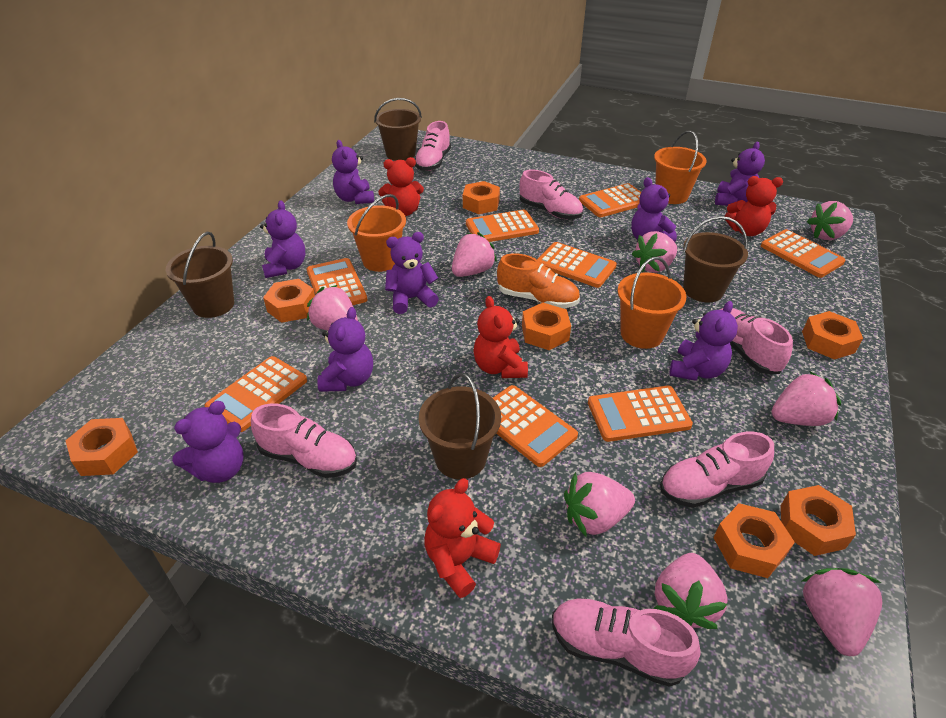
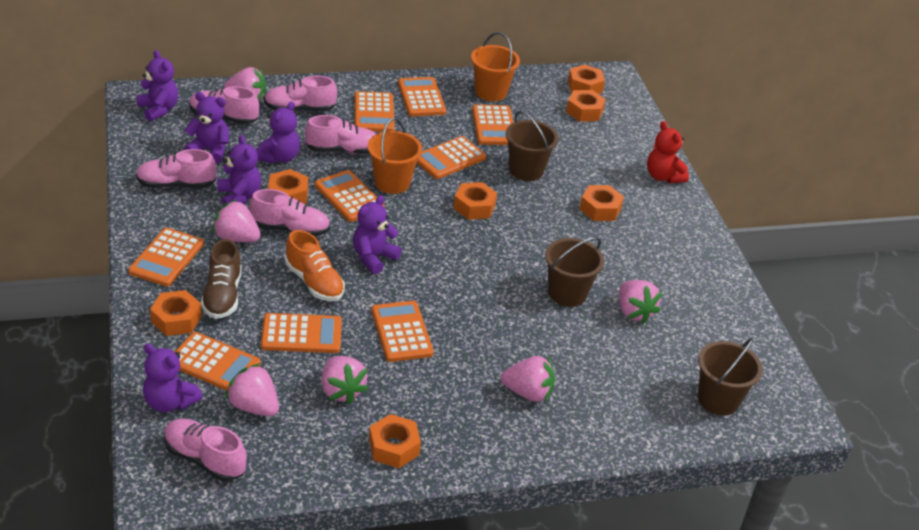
brown bucket: [166,232,234,318] [374,98,422,161] [419,373,501,479] [683,216,748,302] = 4 -> [505,111,558,181] [545,237,604,307] [698,338,763,416] = 3
brown shoe: none = 0 -> [201,239,242,319] = 1
orange bucket: [347,194,406,272] [617,257,687,349] [654,131,707,204] = 3 -> [367,118,422,194] [471,32,520,101] = 2
orange calculator: [205,356,307,432] [307,258,367,305] [466,210,539,242] [493,385,578,467] [537,242,617,288] [579,183,641,217] [588,386,693,442] [761,229,846,278] = 8 -> [128,228,204,286] [174,332,261,391] [261,313,342,353] [315,170,385,222] [355,91,395,132] [372,301,434,362] [398,77,446,116] [417,136,486,179] [472,105,513,145] = 9
pink strawberry: [307,285,358,331] [452,232,497,277] [564,472,635,536] [632,231,677,273] [654,553,727,629] [772,371,841,426] [802,568,882,656] [807,201,853,240] = 8 -> [212,200,261,242] [224,67,266,101] [225,364,279,416] [322,356,368,405] [501,356,555,402] [619,280,662,324] = 6
purple teddy bear: [172,401,243,483] [260,200,305,278] [317,307,373,392] [332,140,374,204] [385,232,439,314] [631,177,677,242] [669,301,738,381] [715,142,765,206] = 8 -> [136,50,178,121] [143,343,203,412] [184,92,229,164] [217,135,261,206] [256,101,300,164] [353,195,402,274] = 6
red teddy bear: [378,157,424,216] [424,478,501,598] [473,296,528,378] [724,176,783,236] = 4 -> [647,121,689,183] = 1

